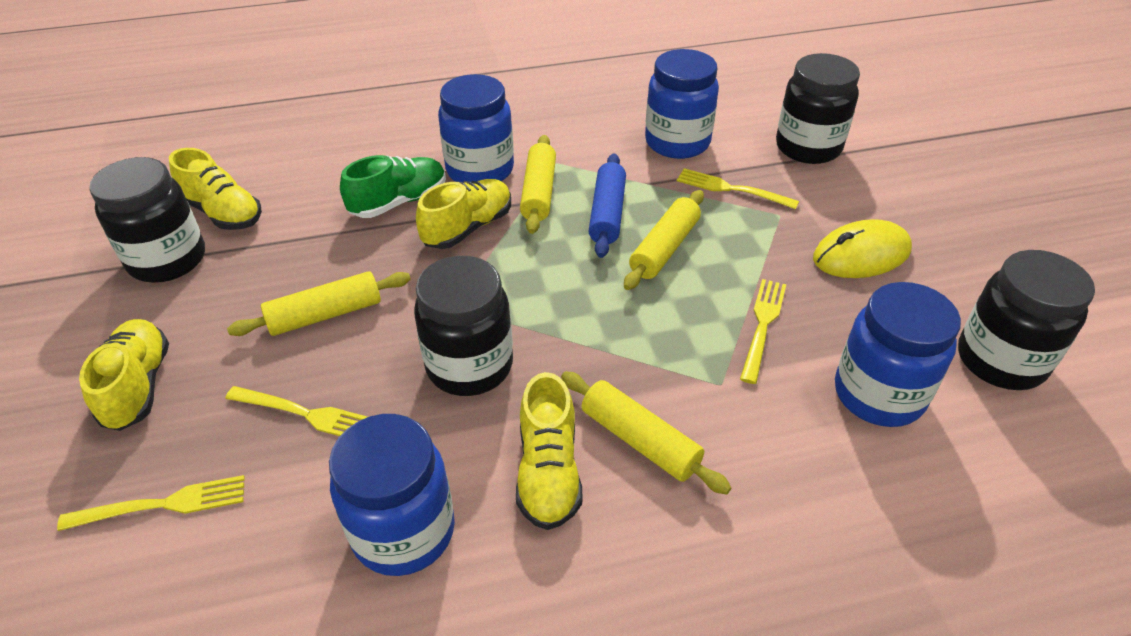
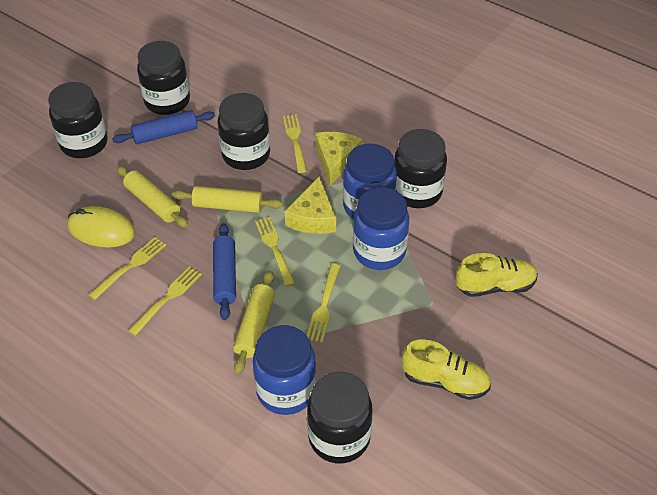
black jar: [89,157,205,283] [414,256,513,396] [776,53,860,164] [958,250,1095,390] = 4 -> [48,82,108,158] [137,41,190,115] [218,93,270,170] [307,372,372,463] [394,129,447,208] = 5
blue jar: [329,414,455,576] [438,74,514,182] [645,49,719,159] [835,282,961,427] = 4 -> [253,325,317,415] [343,144,397,219] [353,187,409,270] = 3
blue rolling pin: [589,154,626,258] = 1 -> [112,110,215,144] [213,223,236,320] = 2
green shoe: [340,155,446,218] = 1 -> none = 0
yellow cheese: none = 0 -> [285,176,336,234] [315,132,363,186] = 2
yellow fork: [57,475,245,531] [225,386,367,436] [677,168,799,209] [740,279,787,384] = 4 -> [89,237,166,300] [128,266,202,336] [255,217,295,287] [283,114,307,173] [307,263,341,343] = 5
yellow rolling pin: [227,271,411,336] [520,135,556,234] [561,371,732,495] [624,190,704,290] = 4 -> [117,166,189,228] [172,186,283,213] [233,271,275,374] = 3
yellow shoe: [79,319,169,431] [169,148,262,230] [416,179,511,249] [516,372,582,530] = 4 -> [402,339,491,400] [456,253,538,297] = 2

